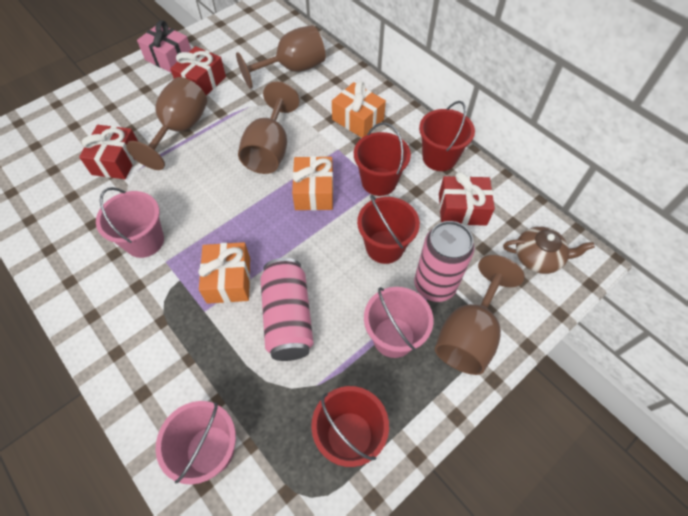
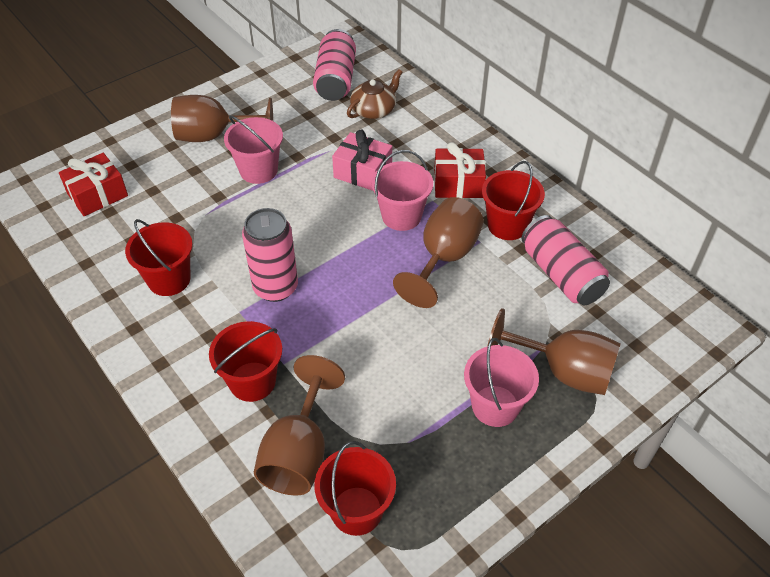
orange gift: [198,242,250,304] [292,156,333,211] [332,81,386,138] = 3 -> none = 0
pink can: [260,258,314,361] [414,221,474,302] = 2 -> [242,208,298,302] [313,29,356,101] [522,215,610,306] = 3
red gift: [79,125,138,179] [170,46,226,96] [439,172,495,226] = 3 -> [59,153,128,216] [434,142,486,198] = 2

